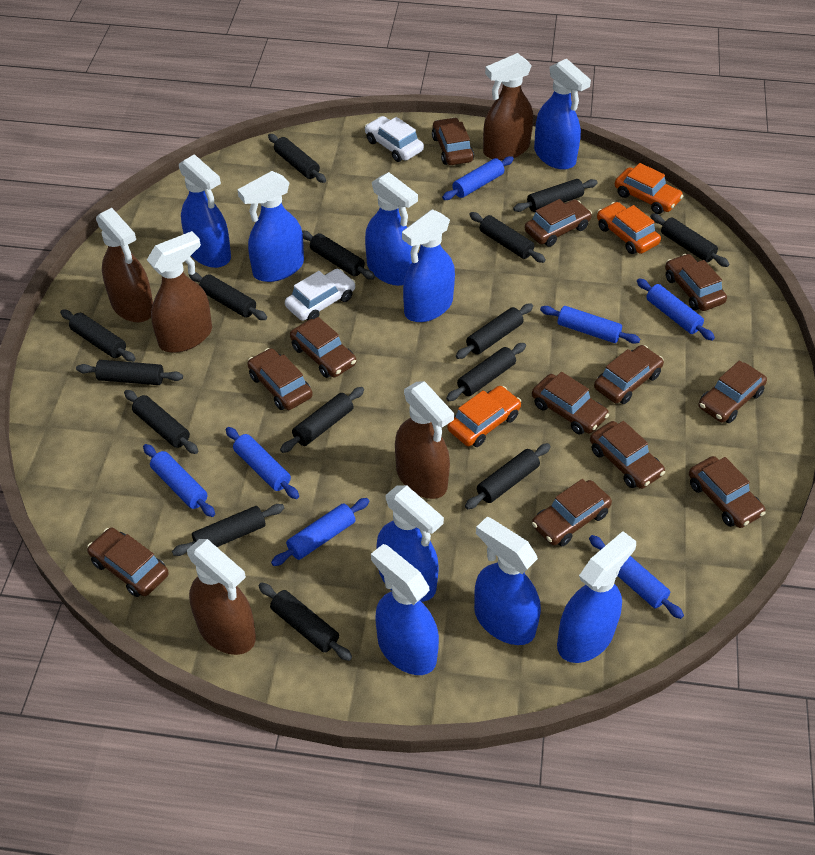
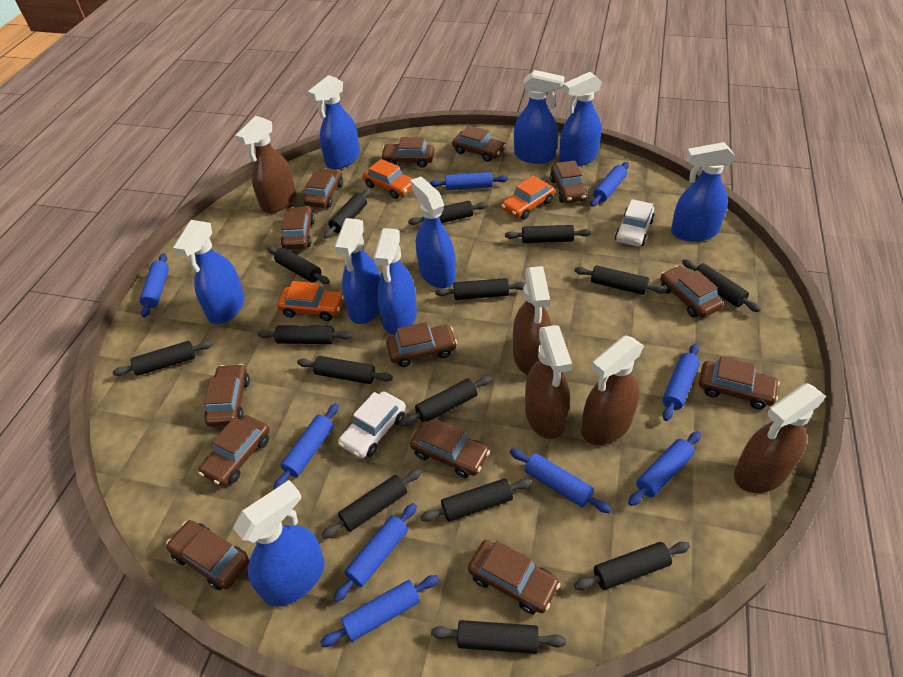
blue rolling pin: [143,444,215,517] [226,427,299,499] [271,498,369,566] [442,156,514,200] [540,306,640,344] [589,535,684,619] [637,278,715,341] = 7 -> [139,253,169,317] [274,403,339,489] [320,575,439,647] [334,503,417,602] [430,172,508,190] [510,449,611,513] [590,162,629,207] [628,431,701,506] [662,344,700,421] = 9
brown car: [87,528,169,597] [247,348,313,410] [290,317,356,378] [432,117,474,165] [525,199,592,247] [532,372,609,434] [532,479,612,546] [590,421,665,489] [594,345,664,404] [665,254,727,311] [689,456,766,528] [699,360,767,423] = 12 -> [166,520,250,590] [198,415,270,486] [204,364,250,427] [281,206,315,250] [304,169,343,208] [381,137,435,168] [386,322,457,367] [410,418,490,478] [452,126,506,162] [468,540,560,614] [550,160,588,203] [660,266,723,318] [699,356,780,409] = 13

